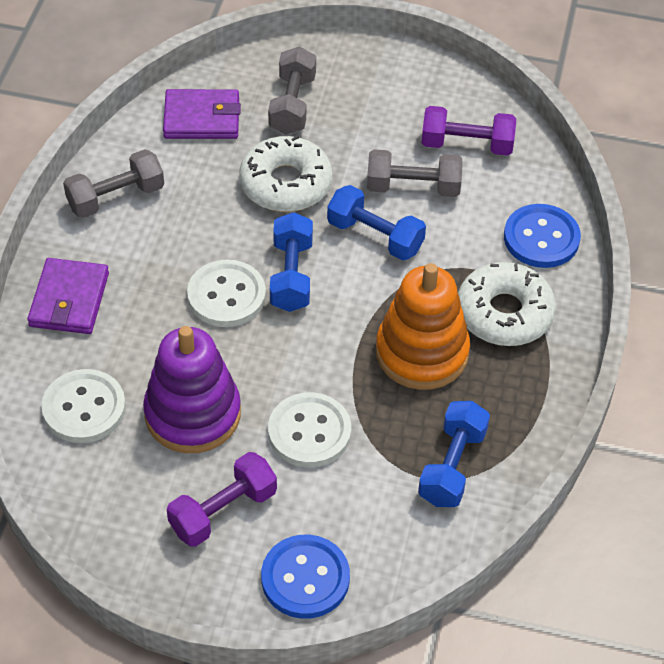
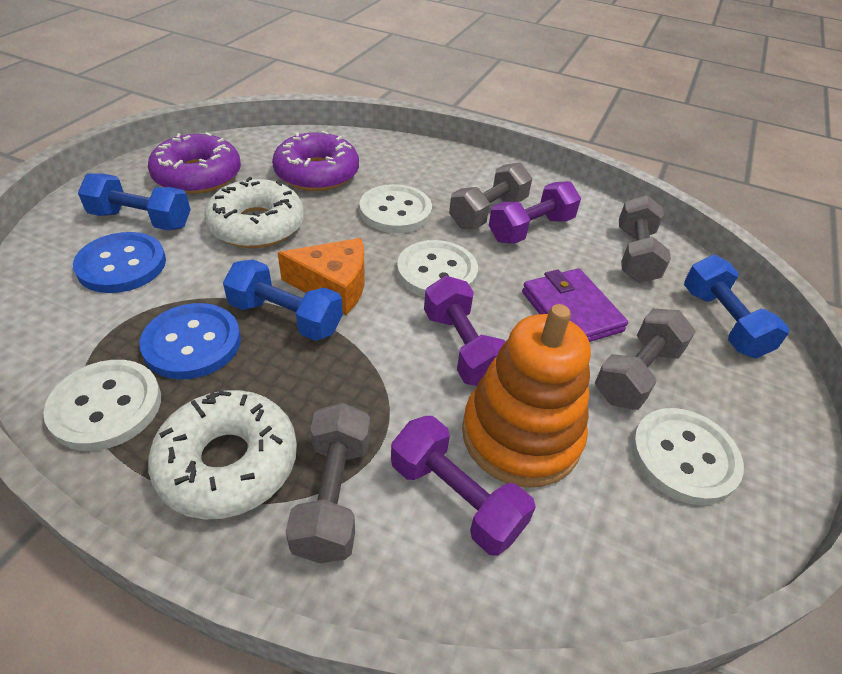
grey dumbbell: [63,149,164,218] [268,47,316,134] [367,149,463,197] = 3 -> [285,403,370,563] [449,163,532,229] [595,309,696,410] [619,195,671,283] = 4
orange cheese: none = 0 -> [278,238,365,315] = 1
purple donut: none = 0 -> [148,132,241,194] [272,131,359,191] = 2
purple dumbbell: [167,452,277,547] [422,106,516,156] = 2 -> [391,416,536,556] [424,276,505,386] [489,181,581,244] = 3
purple stacking toy: [143,326,241,453] = 1 -> none = 0
purple wallet: [27,258,109,334] [163,89,241,139] = 2 -> [522,268,628,342] = 1
white button: [41,369,126,443] [187,260,266,327] [268,392,351,468] = 3 -> [43,360,161,451] [359,184,432,233] [397,240,478,297] [631,408,744,505] = 4

